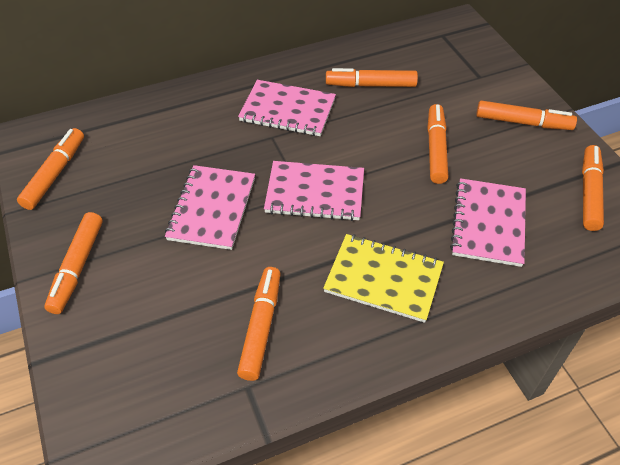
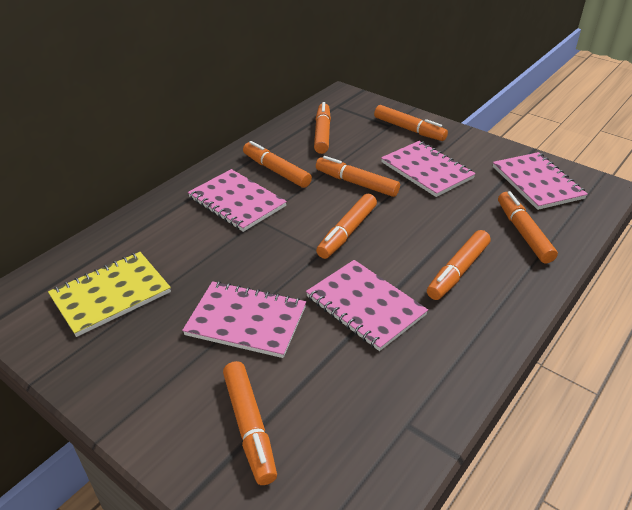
orange marker: [17,128,84,210] [44,212,103,314] [237,267,280,381] [326,68,418,87] [427,104,449,184] [476,100,577,130] [582,145,604,231] = 7 -> [223,361,277,485] [243,141,312,188] [314,102,331,154] [316,156,400,197] [316,194,377,259] [374,105,448,141] [427,230,491,300] [498,191,558,263] = 8
pink notebook: [165,165,255,250] [238,80,336,136] [264,161,364,221] [450,178,526,267] = 4 -> [182,281,306,358] [188,169,287,232] [306,260,428,351] [381,141,476,197] [493,152,588,210] = 5

